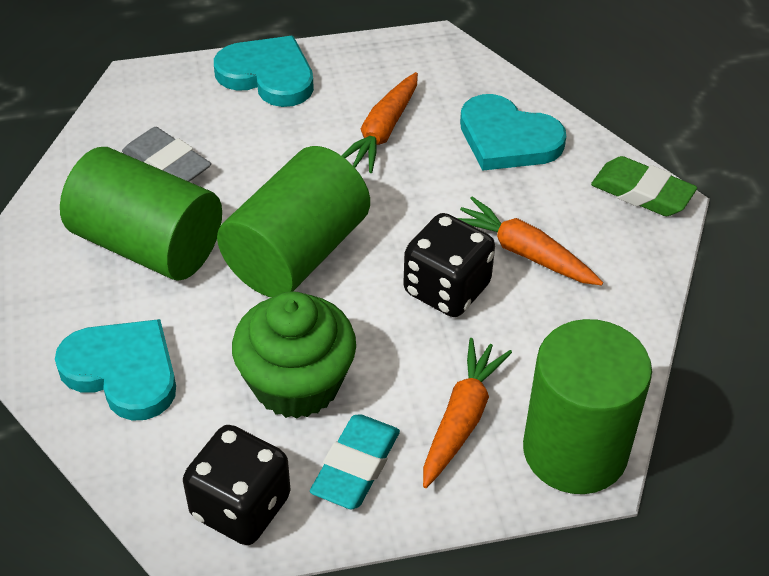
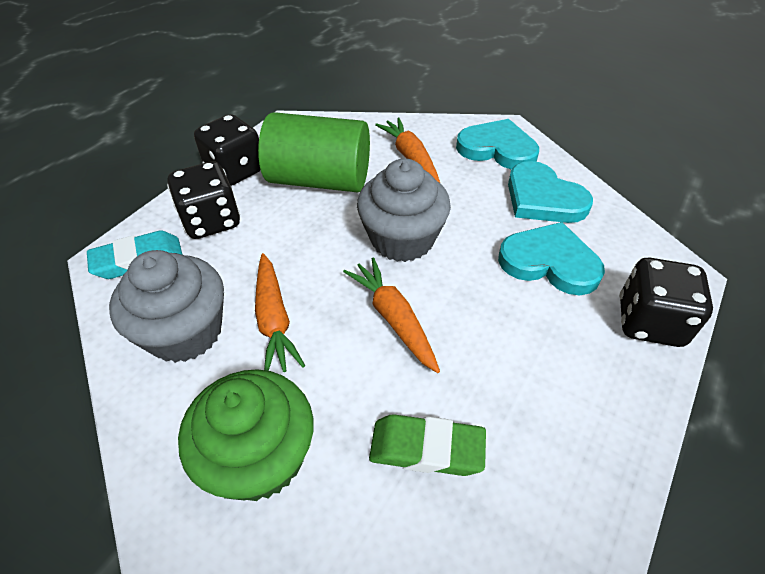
black dice: [183,425,291,545] [403,213,495,317] = 2 -> [167,161,240,239] [194,114,261,186] [619,258,713,347] = 3
green cylinder: [60,147,222,280] [217,146,370,298] [523,319,652,494] = 3 -> [258,112,370,192] = 1
grey cupcake: none = 0 -> [109,250,224,363] [357,159,451,262] = 2
grey eraser: [122,127,211,182] = 1 -> none = 0

